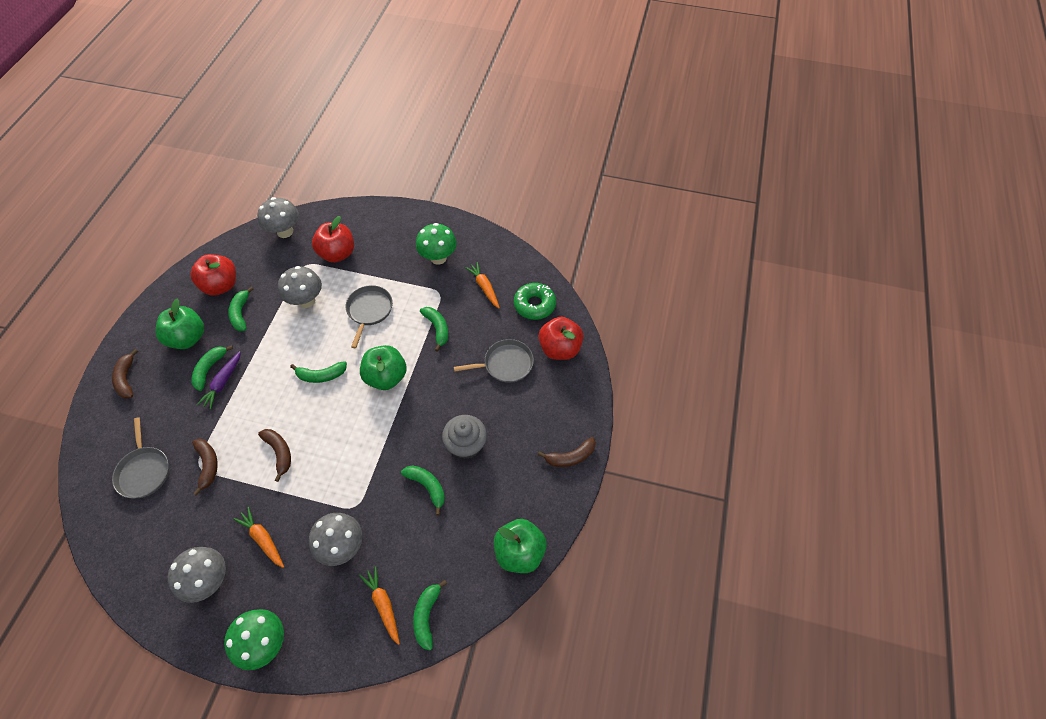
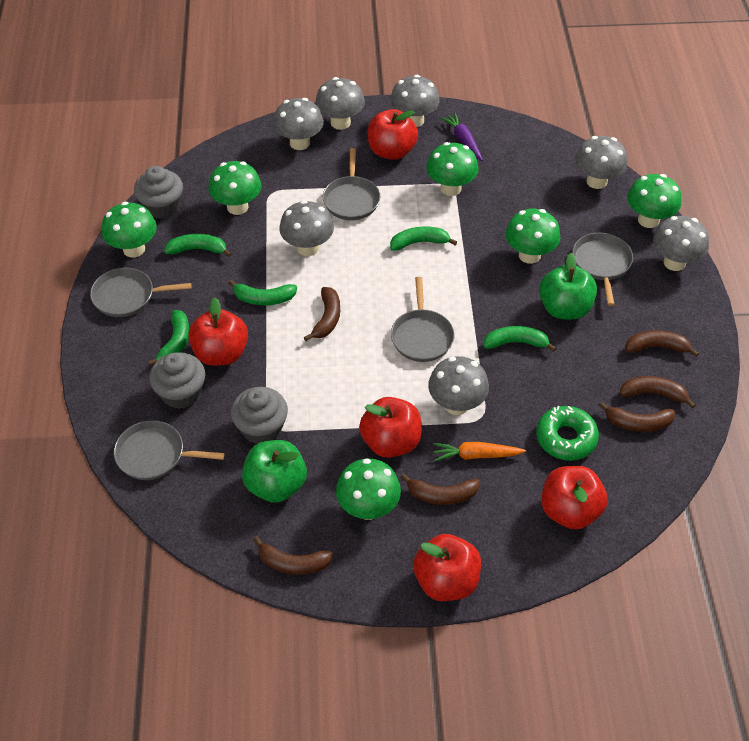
brown banana: [112,349,138,399] [192,439,218,496] [258,429,291,482] [538,437,596,467] = 4 -> [253,536,333,575] [304,287,340,341] [401,474,480,505] [599,402,675,432] [619,376,695,408] [625,330,699,357] = 6
green apple: [155,298,204,349] [360,345,407,390] [494,519,547,573] = 3 -> [242,440,307,503] [539,253,597,320] = 2
green banana: [191,345,233,391] [228,287,253,331] [290,361,347,383] [401,465,445,515] [413,580,447,651] [420,307,448,352] = 6 -> [148,310,189,366] [164,234,232,257] [228,280,297,305] [390,226,457,251] [483,326,556,352] = 5
green mushroom: [224,609,284,670] [416,223,457,265] = 2 -> [102,202,157,257] [208,161,262,215] [336,458,401,520] [426,142,478,196] [506,209,561,264] [627,174,681,228] = 6
grey cupcake: [442,415,487,459] = 1 -> [134,166,183,219] [149,352,205,409] [231,387,288,444] = 3
grey mushroom: [168,547,226,603] [258,197,299,238] [278,266,322,308] [309,513,362,566] = 4 -> [273,98,324,150] [279,200,334,256] [315,77,365,130] [390,75,440,127] [428,356,489,415] [575,136,628,189] [653,216,709,271] = 7
grey pan: [112,417,169,498] [346,285,393,348] [454,339,534,383] = 3 -> [90,268,192,317] [114,420,225,480] [323,148,380,220] [391,277,454,362] [572,233,633,306] = 5
orange carrot: [234,507,284,568] [359,566,400,645] [465,262,500,308] = 3 -> [433,442,526,461] = 1
red apple: [190,254,236,296] [312,216,354,263] [539,317,584,360] = 3 -> [188,297,248,366] [359,397,422,458] [368,109,418,160] [413,534,481,601] [541,466,608,530] = 5

